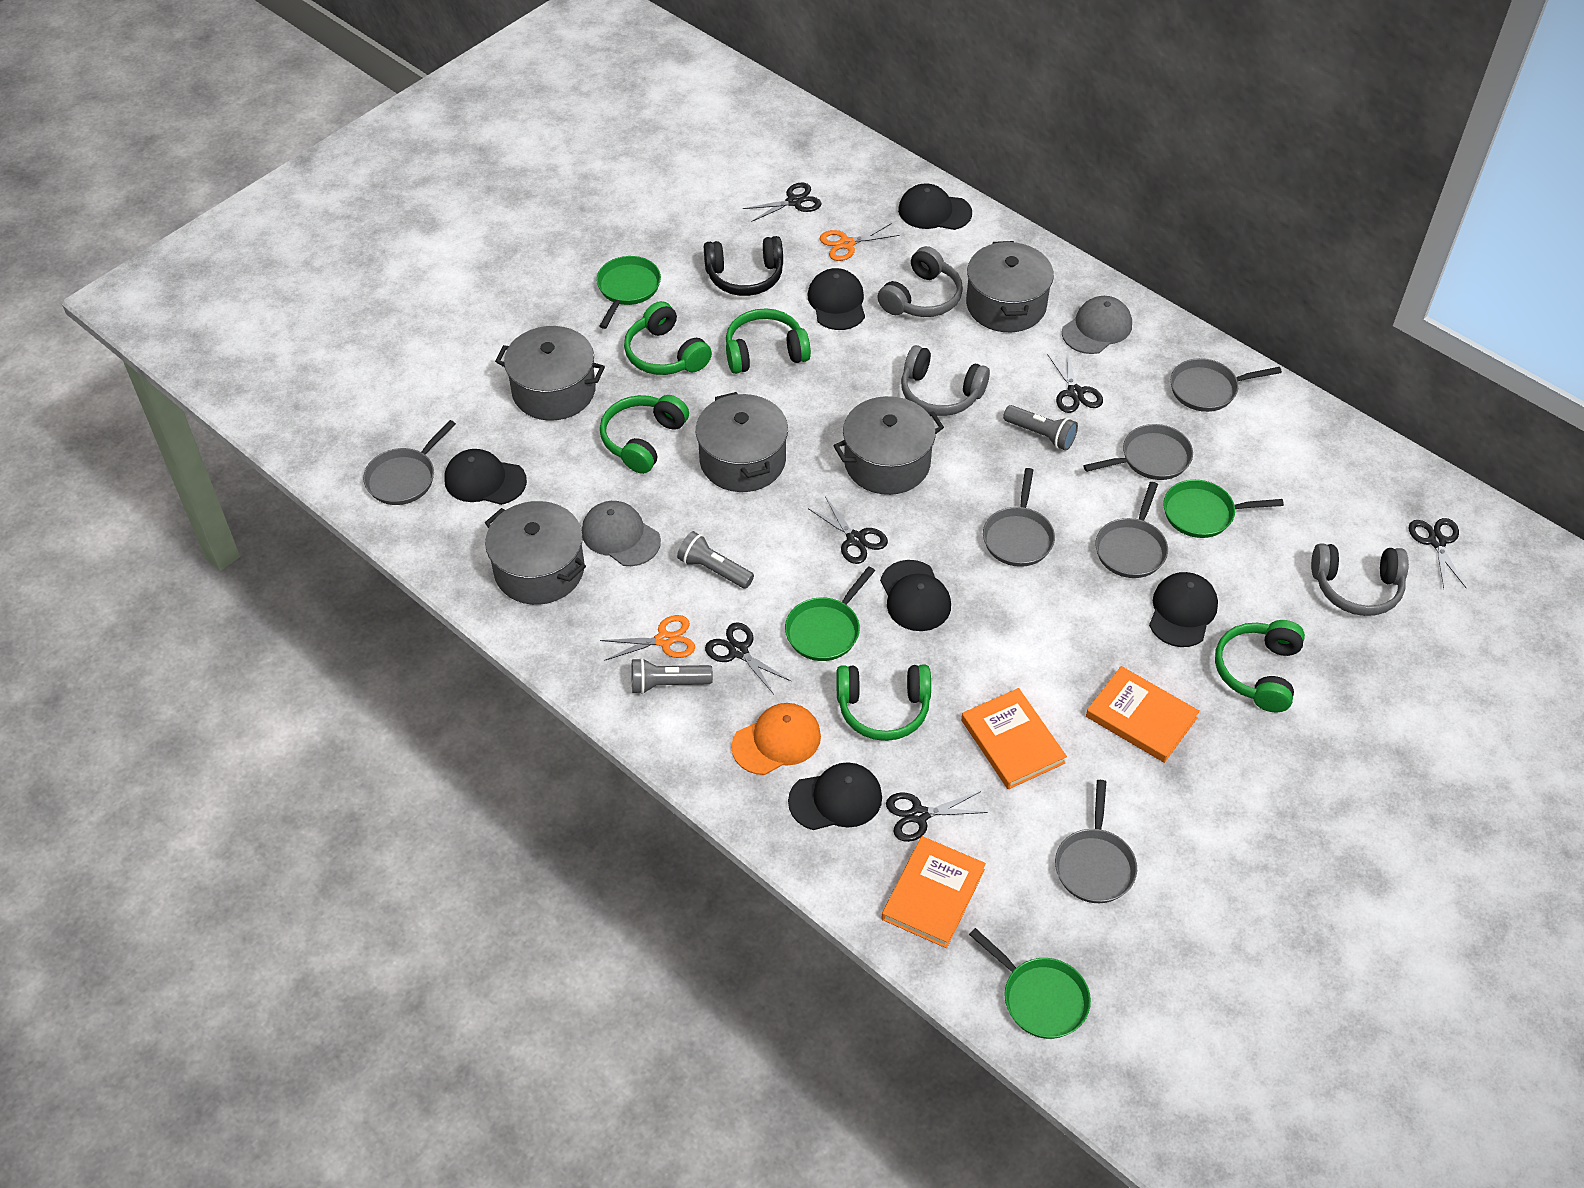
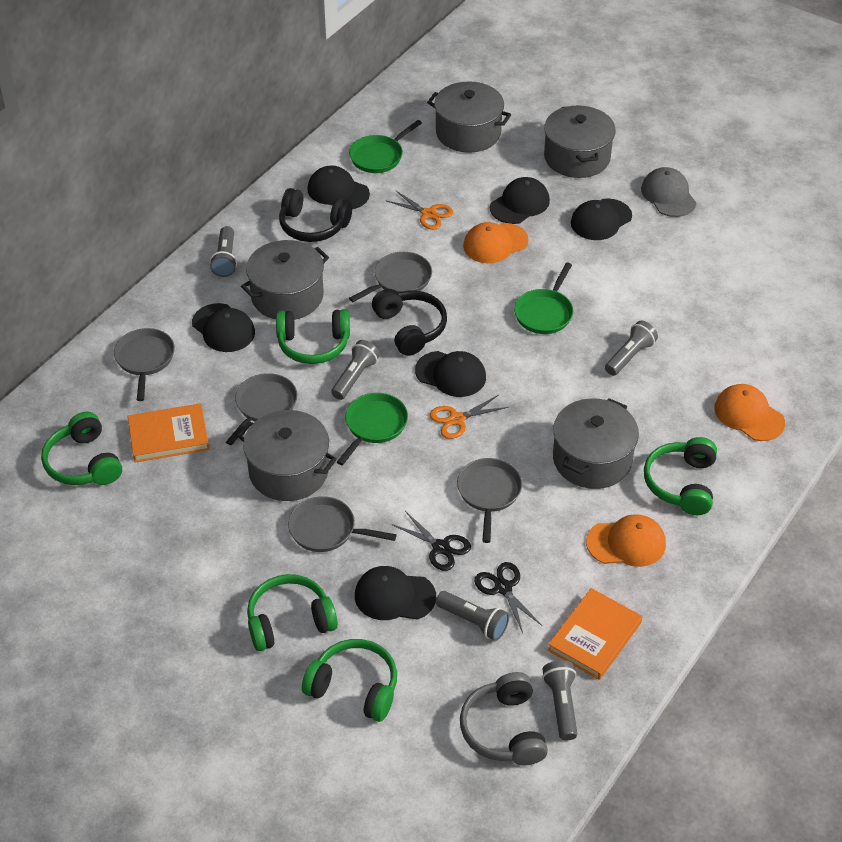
black headphones: [704,236,783,296] = 1 -> [279,188,352,242] [372,289,447,356] = 2
black scissors: [705,622,791,694] [743,182,821,222] [808,497,888,564] [886,791,988,842] [1047,349,1103,413] [1409,518,1467,589] = 6 -> [391,511,471,571] [474,562,542,633] = 2
green pan: [596,256,661,329] [785,566,875,661] [969,928,1091,1039] [1163,480,1284,538] = 4 -> [337,393,408,465] [349,120,422,173] [514,262,573,334] = 3
grey cap: [582,501,661,566] [1062,296,1132,354] = 2 -> [641,167,697,217] = 1
grey flashlight: [631,658,713,694] [677,531,754,589] [1003,405,1078,451] = 3 -> [210,226,237,277] [331,340,380,400] [436,591,509,641] [542,660,578,741] [605,321,658,376] = 5
grey headphones: [877,246,963,317] [901,345,990,416] [1311,543,1409,616] = 3 -> [460,672,548,765] = 1
grey pan: [363,420,456,505] [983,468,1055,567] [1055,780,1137,903] [1083,424,1193,480] [1095,482,1168,578] [1170,358,1282,412] = 6 -> [114,328,175,401] [226,373,297,445] [288,496,397,552] [349,252,432,302] [457,458,522,543] = 5
orange book: [881,836,986,948] [961,688,1067,789] [1086,666,1200,763] = 3 -> [128,403,209,462] [548,588,642,680] = 2
orange cap: [731,703,821,775] = 1 -> [463,222,529,263] [586,514,666,567] [714,384,785,441] = 3

